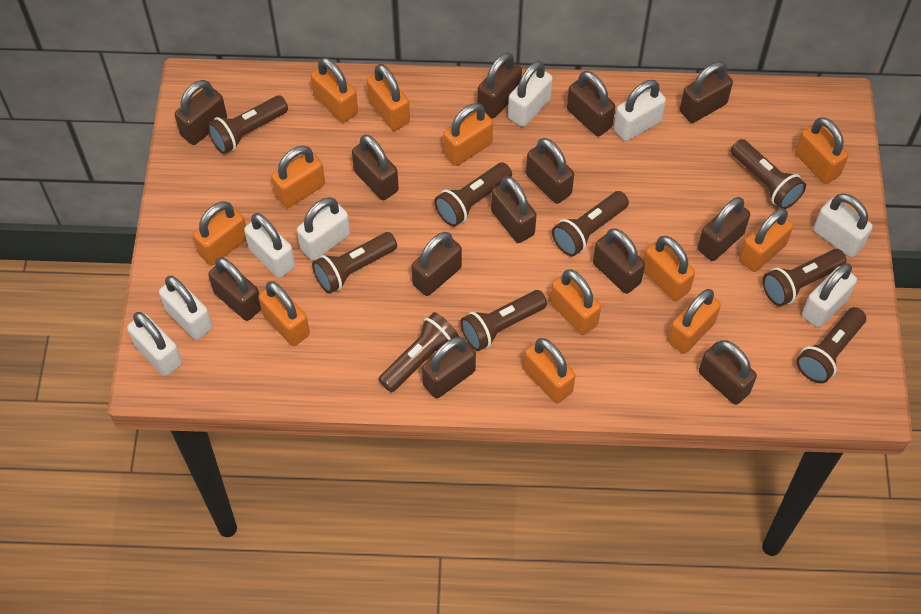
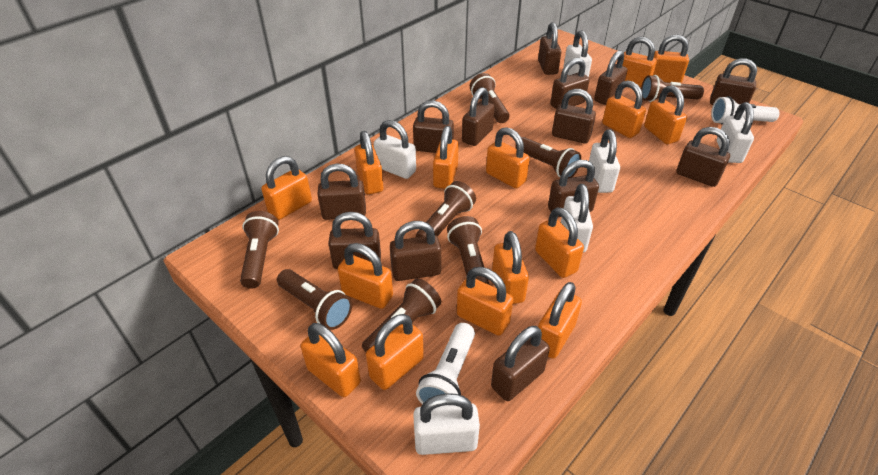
brown flashlight: [207,95,288,154] [312,232,397,294] [378,312,459,392] [434,162,512,227] [461,290,547,351] [552,191,629,256] [731,139,806,209] [762,249,846,307] [796,307,866,383] = 9 -> [240,211,279,288] [277,269,352,330] [362,278,441,352] [416,181,476,237] [447,216,490,285] [470,73,510,123] [515,137,581,178] [641,75,704,102] = 8
orange padlock: [193,201,246,265] [258,281,310,346] [271,146,325,208] [311,57,358,123] [367,64,410,131] [443,103,493,166] [524,338,576,403] [550,269,601,335] [644,236,695,301] [668,289,721,354] [739,208,793,272] [795,117,848,184] = 12 -> [261,156,312,220] [301,323,361,397] [338,243,393,309] [355,131,383,194] [366,314,424,390] [433,126,459,189] [457,267,513,336] [486,127,530,188] [492,231,529,304] [535,207,584,278] [538,282,582,359] [602,80,646,138] [622,37,657,87] [644,85,687,144] [653,35,689,83] = 15
white flashlight: none = 0 -> [416,323,475,404] [711,96,779,125] = 2
white padlock: [127,312,182,376] [159,276,213,340] [244,213,295,278] [297,197,350,261] [508,61,553,127] [614,80,666,141] [802,263,857,327] [813,194,873,257] = 8 -> [374,120,416,179] [413,393,480,455] [561,184,593,252] [563,30,592,77] [589,130,620,193] [717,102,754,163] = 6

